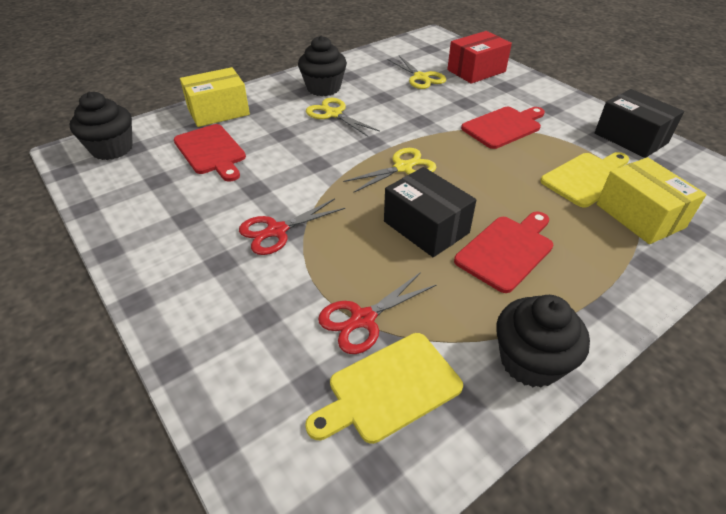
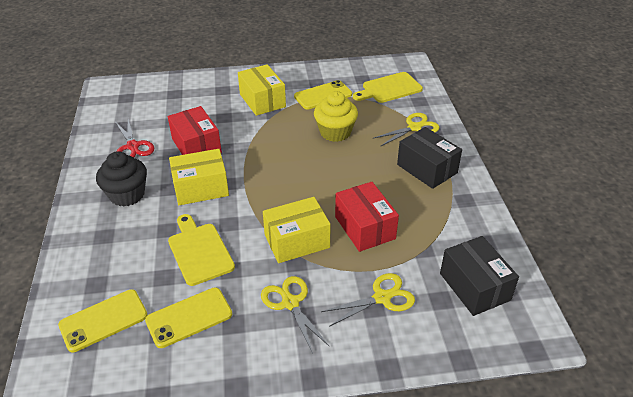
black cupcake: [69,92,133,160] [298,36,347,96] [496,295,590,388] = 3 -> [96,151,147,206] = 1
red box: [447,31,512,84] = 1 -> [168,106,222,155] [335,182,399,252] = 2
red cutting board: [174,124,246,181] [454,211,553,293] [461,107,545,149] = 3 -> none = 0
red scissors: [239,198,345,255] [318,272,436,354] = 2 -> [116,119,154,158] = 1
yellow box: [180,67,250,127] [597,157,707,244] = 2 -> [169,149,229,205] [238,64,286,116] [263,197,330,263] = 3
yellow cupcake: none = 0 -> [314,91,358,142] = 1
yellow phone: none = 0 -> [58,289,148,352] [145,287,232,348] [294,80,352,109] = 3

